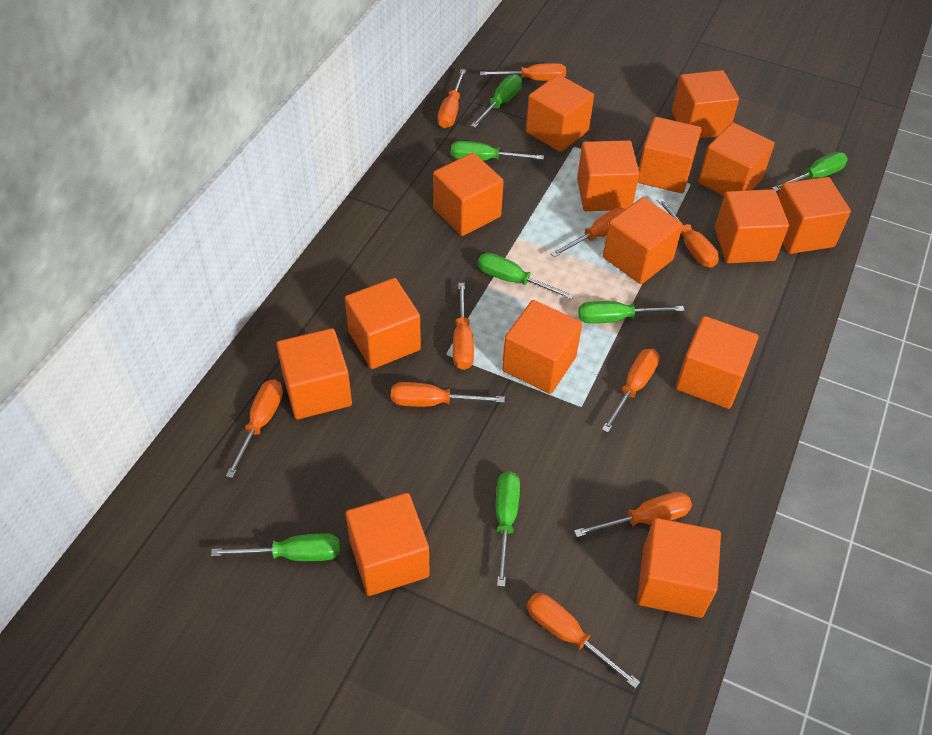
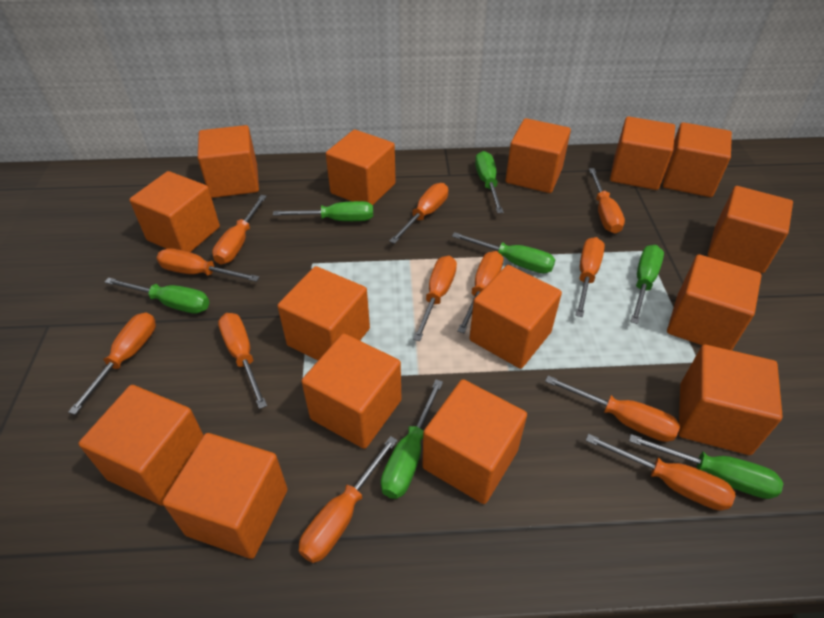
orange screwdriver: [226,380,283,478] [391,382,505,407] [437,69,466,128] [453,283,474,370] [480,63,566,81] [527,593,640,689] [550,208,625,257] [574,492,692,537] [602,349,660,433] [657,198,719,268] = 10 -> [68,312,156,415] [157,248,260,282] [212,195,267,265] [218,313,267,409] [299,436,398,563] [389,183,448,244] [413,256,457,341] [457,251,503,333] [545,376,680,442] [575,237,605,317] [586,434,735,511] [589,168,625,233] = 12

